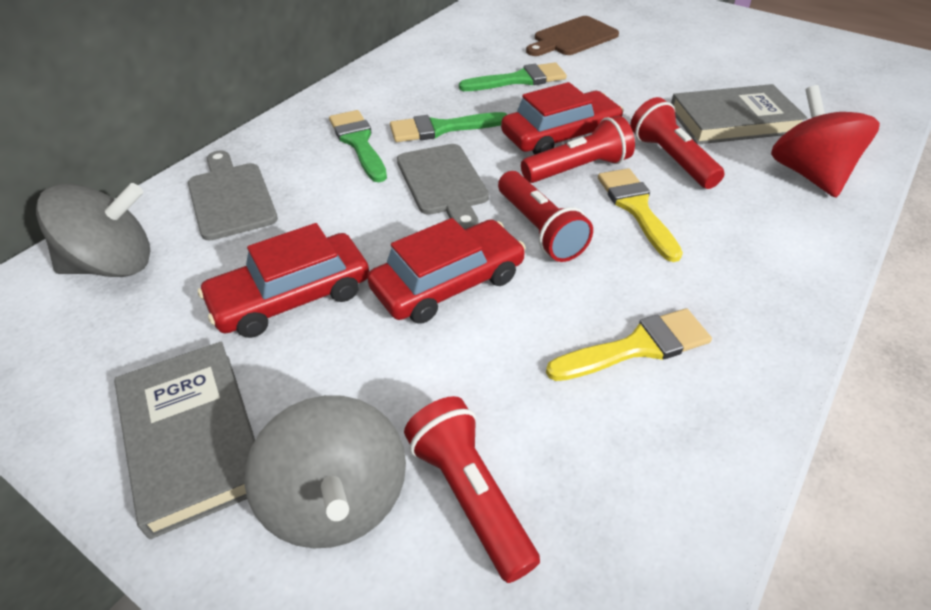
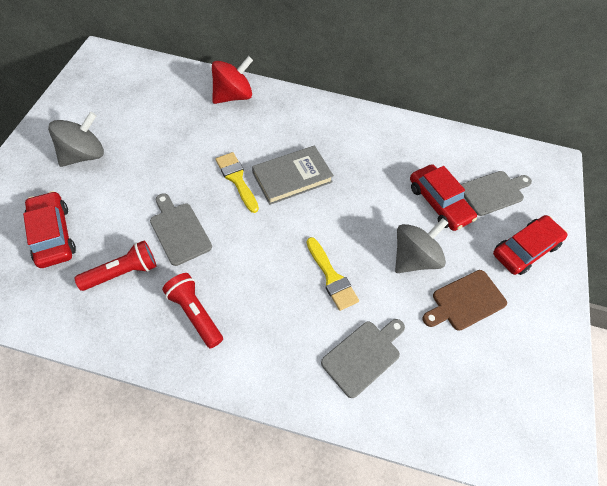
green brush: [329,110,387,182] [390,112,507,142] [459,62,567,91] = 3 -> none = 0
grey book: [114,341,255,539] [671,84,807,144] = 2 -> [252,146,334,205] = 1
grey cutting board: [188,150,278,241] [397,144,489,230] = 2 -> [150,193,212,266] [321,319,405,398] [461,171,532,216] = 3
red flashlight: [404,396,540,583] [498,171,593,262] [521,115,635,183] [630,97,725,189] = 4 -> [75,240,157,291] [162,273,223,349] = 2

